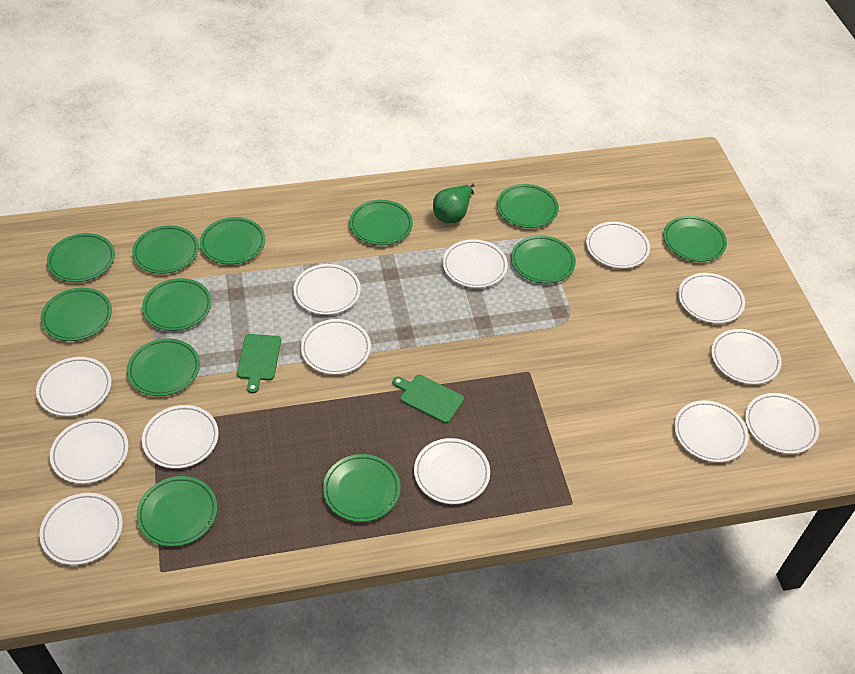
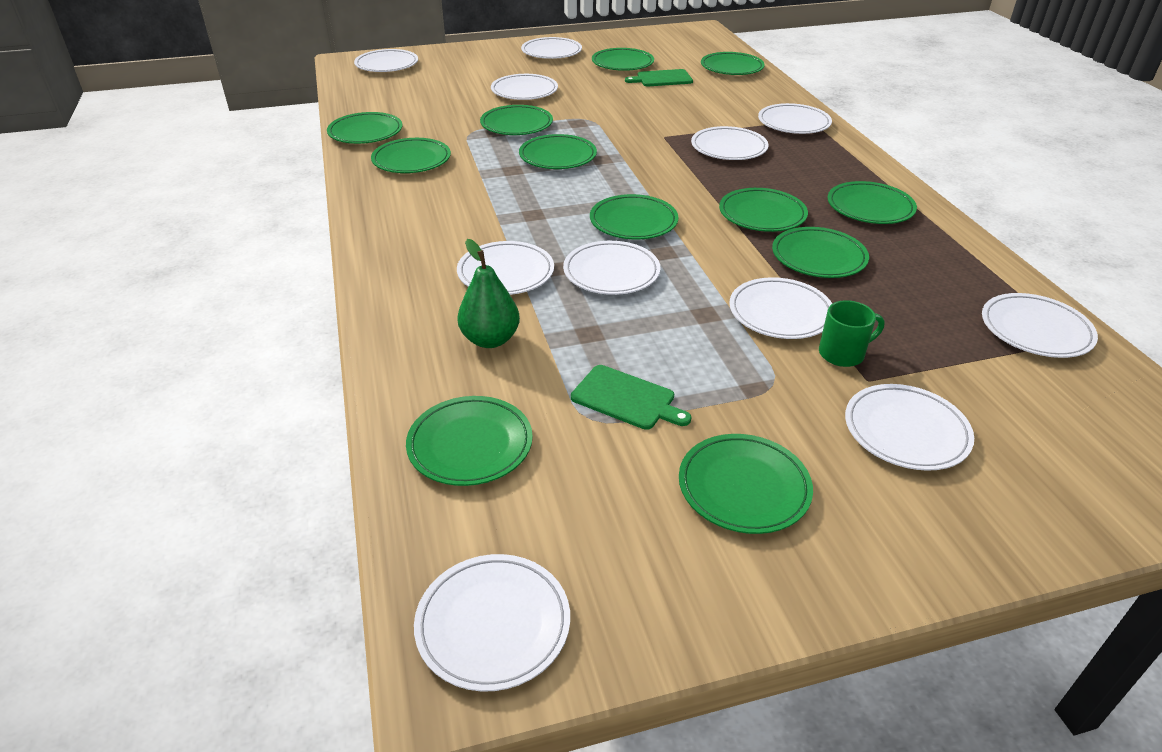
green mug: none = 0 -> [819,300,885,367] = 1
white plate: [36,357,111,416] [39,493,123,565] [50,419,129,484] [142,405,219,469] [293,264,361,315] [301,319,371,375] [414,438,490,504] [443,239,508,288] [586,222,650,268] [674,400,748,463] [678,273,745,324] [711,329,782,385] [745,393,819,454] = 13 -> [354,49,418,72] [414,554,570,692] [457,241,554,295] [491,74,558,100] [521,37,582,59] [563,241,661,295] [691,126,768,160] [729,277,832,339] [758,103,832,134] [845,384,974,471] [982,293,1098,358] = 11

